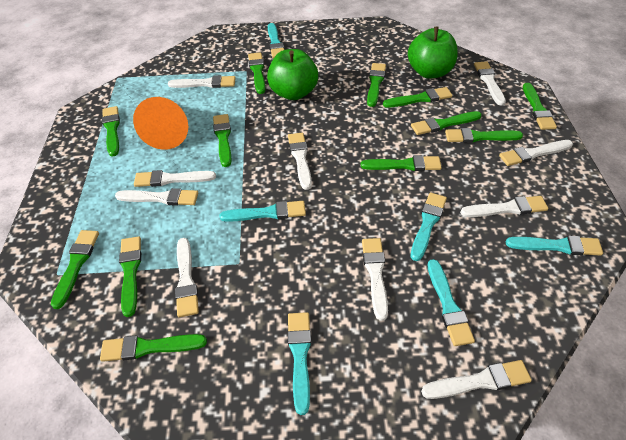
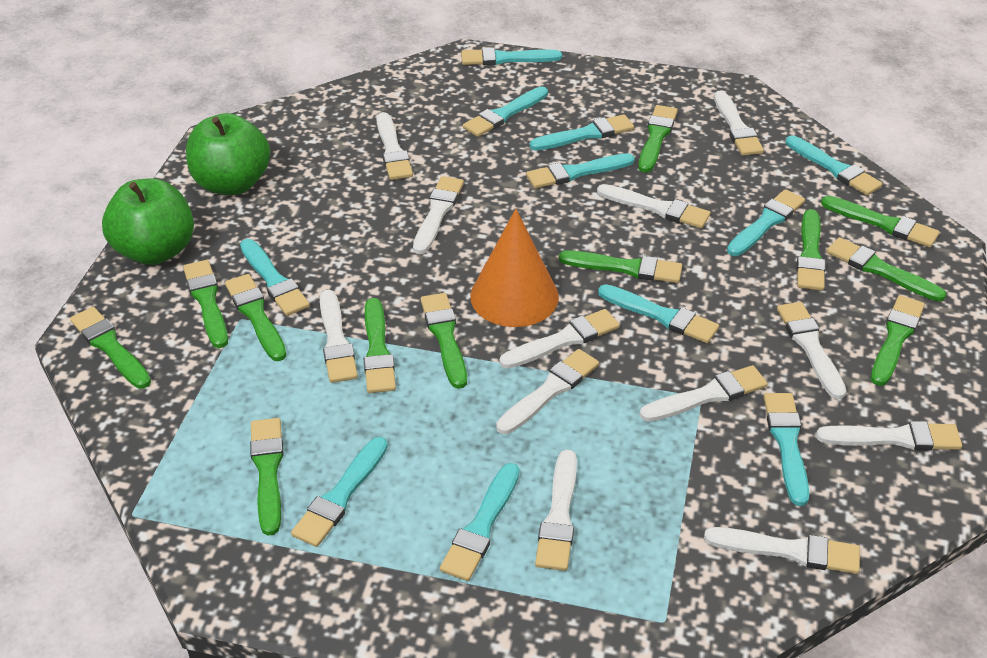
turquoise brush: [220,201,306,222] [268,23,284,58] [288,312,311,415] [411,193,447,261] [427,259,475,346] [506,235,603,256] = 6 -> [240,239,310,316] [291,437,388,547] [440,463,519,581] [461,48,562,65] [463,87,548,137] [526,153,635,188] [530,114,634,151] [598,284,719,343] [727,189,805,256] [764,393,809,506] [786,136,882,195] = 11
white brush: [115,188,198,205] [134,170,216,187] [168,75,236,88] [175,238,199,317] [288,133,312,190] [362,238,388,321] [421,360,532,399] [460,196,548,217] [474,61,506,106] [499,140,573,166] = 10 -> [320,289,358,383] [377,112,413,180] [413,176,464,254] [496,349,599,434] [499,309,619,369] [535,450,577,571] [597,184,710,228] [639,365,768,422] [704,527,860,574] [714,90,764,156] [777,302,846,399] [816,421,962,451] = 12

